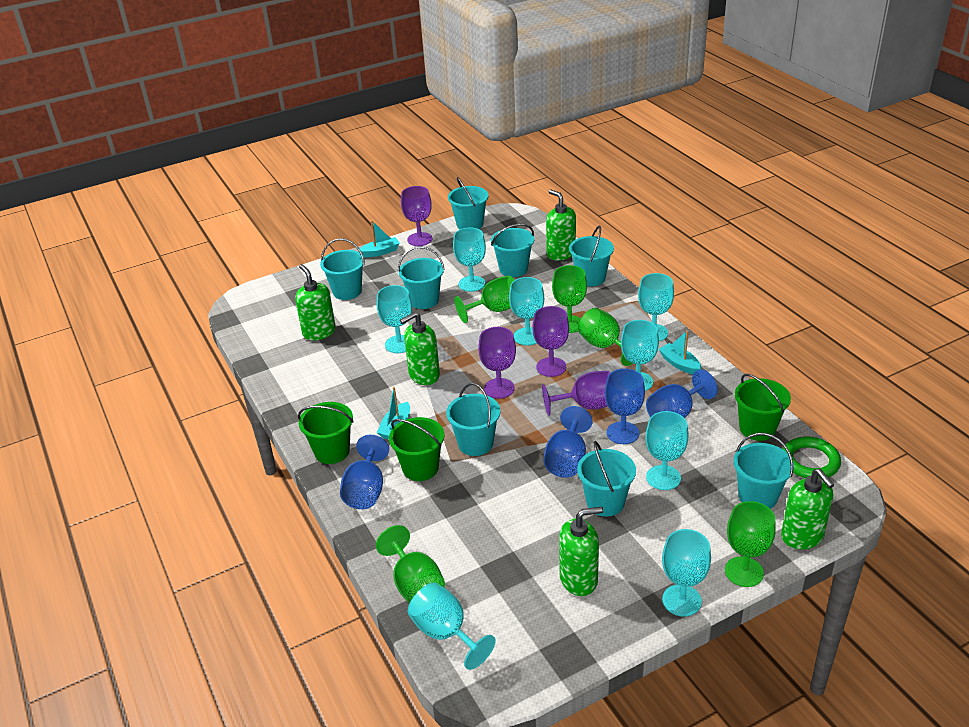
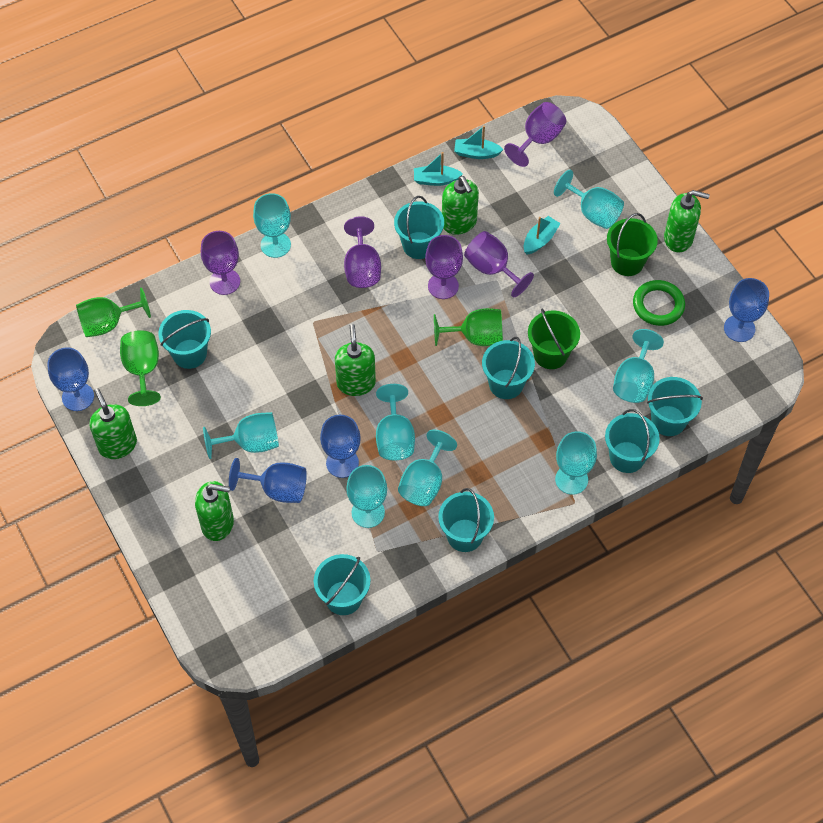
green bucket: [298,402,354,464] [389,417,444,481] [735,374,791,441] = 3 -> [528,309,580,369] [607,213,658,276] = 2
green goblet: [376,525,445,603] [454,276,514,323] [552,265,587,333] [578,308,633,366] [725,501,776,587] = 5 -> [76,288,151,337] [120,330,161,406] [434,308,503,346] = 3
purple goblet: [401,186,432,246] [478,327,516,399] [532,306,569,377] [542,371,610,416] = 4 -> [201,231,240,295] [344,216,381,288] [425,235,463,299] [464,231,534,297] [504,102,566,167] = 5
turquoise bucket: [320,238,365,300] [398,246,445,309] [446,383,501,456] [448,177,488,229] [491,224,534,277] [569,226,614,286] [577,441,636,517] [733,433,794,509] = 8 -> [158,310,211,369] [314,554,370,615] [394,196,444,259] [438,488,494,552] [482,337,535,399] [605,409,660,473] [647,377,703,436] = 7

